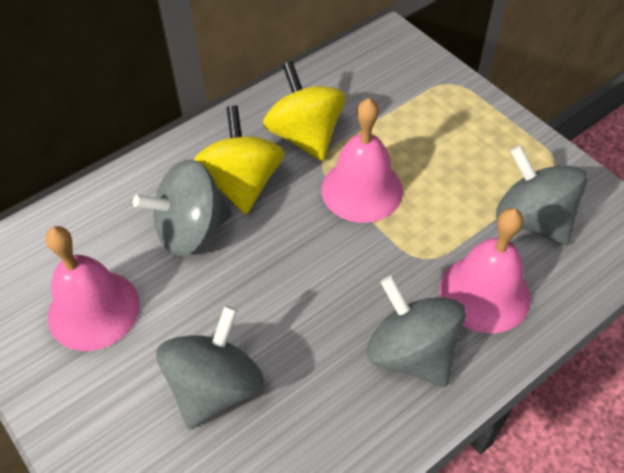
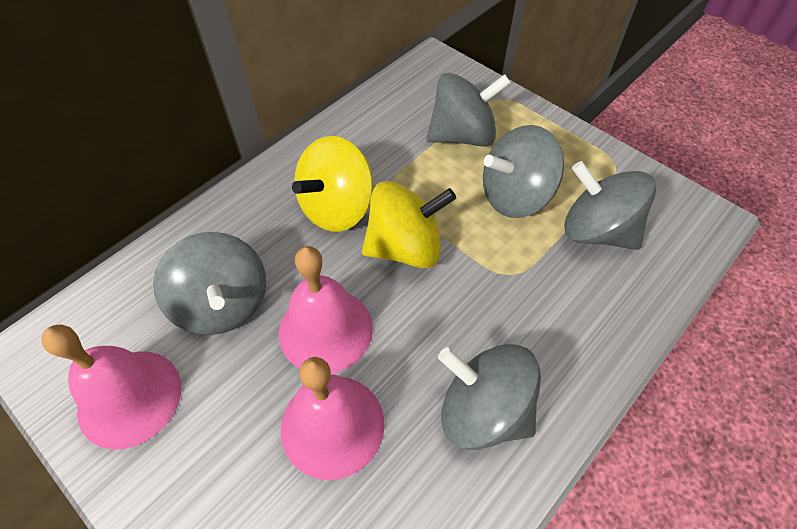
grey spinning top: [133,160,232,256] [156,305,264,430] [367,276,466,387] [496,145,588,245] = 4 -> [153,232,266,335] [426,72,511,147] [438,344,541,450] [483,125,564,218] [564,161,656,250] = 5

